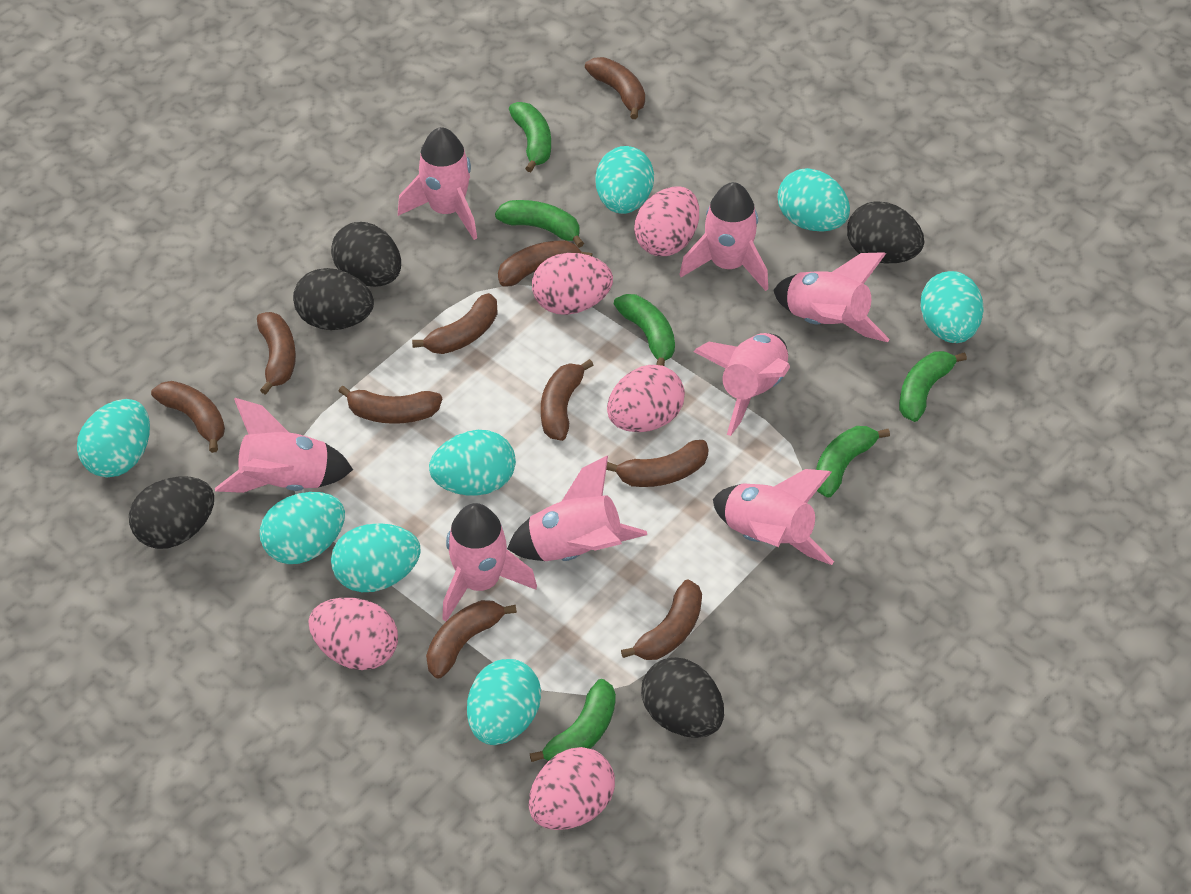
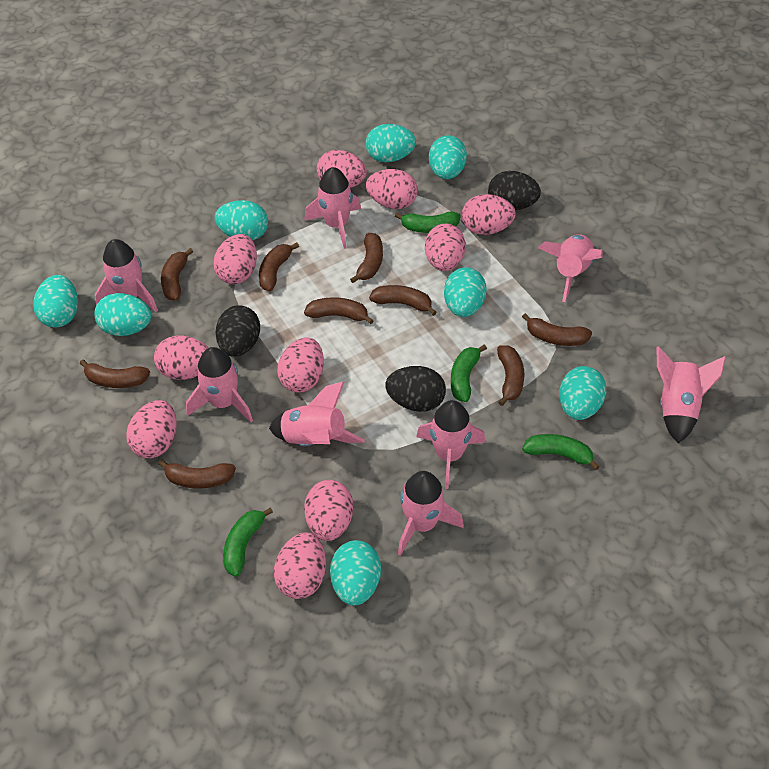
black egg: [129,476,214,549] [293,268,374,330] [331,222,401,287] [641,657,724,738] [847,201,924,263] = 5 -> [216,305,260,357] [385,366,446,412] [488,171,541,210] = 3
brown banana: [151,381,225,453] [257,312,296,395] [338,385,442,424] [412,293,498,354] [426,600,517,679] [498,241,592,287] [541,359,593,441] [585,57,645,119] [606,440,709,487] [621,580,702,660] = 10 -> [80,360,150,388] [158,459,236,489] [161,248,193,300] [259,242,299,291] [304,297,374,324] [350,233,383,283] [369,285,437,316] [497,345,525,406] [522,313,592,346] = 9
green banana: [495,200,584,248] [509,102,551,172] [530,679,616,762] [614,294,675,366] [816,426,890,498] [899,351,967,422] = 6 -> [223,507,273,577] [395,212,461,233] [451,344,487,402] [522,434,600,470] = 4
pink egg: [308,598,398,670] [529,747,615,830] [532,253,613,315] [607,365,685,432] [634,187,699,256] = 5 -> [126,400,177,458] [154,336,208,380] [213,234,257,284] [274,532,326,599] [277,337,324,393] [304,480,353,541] [317,150,367,188] [366,169,418,209] [425,224,466,271] [462,194,516,235] = 10

